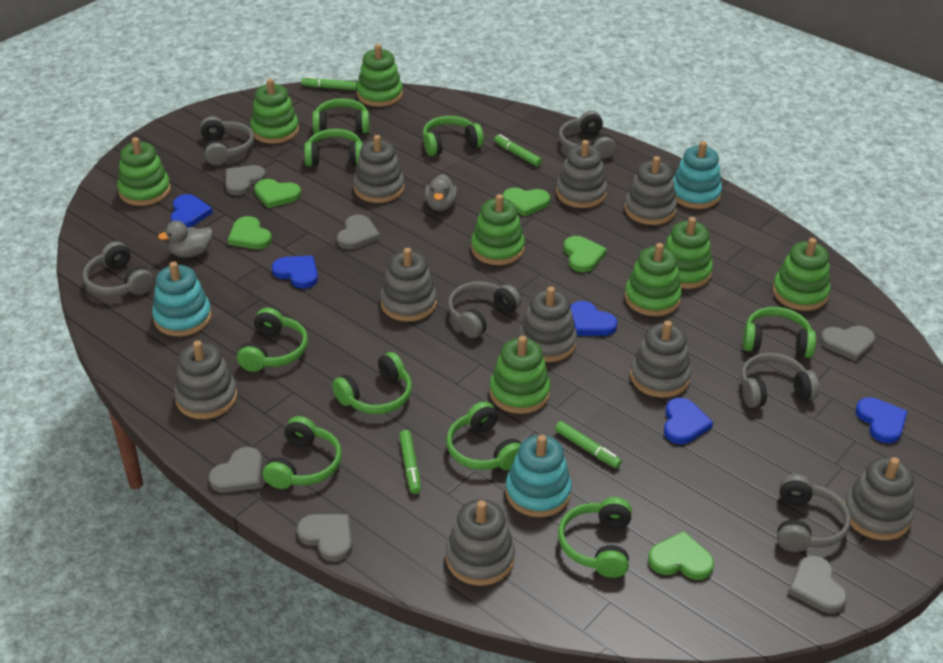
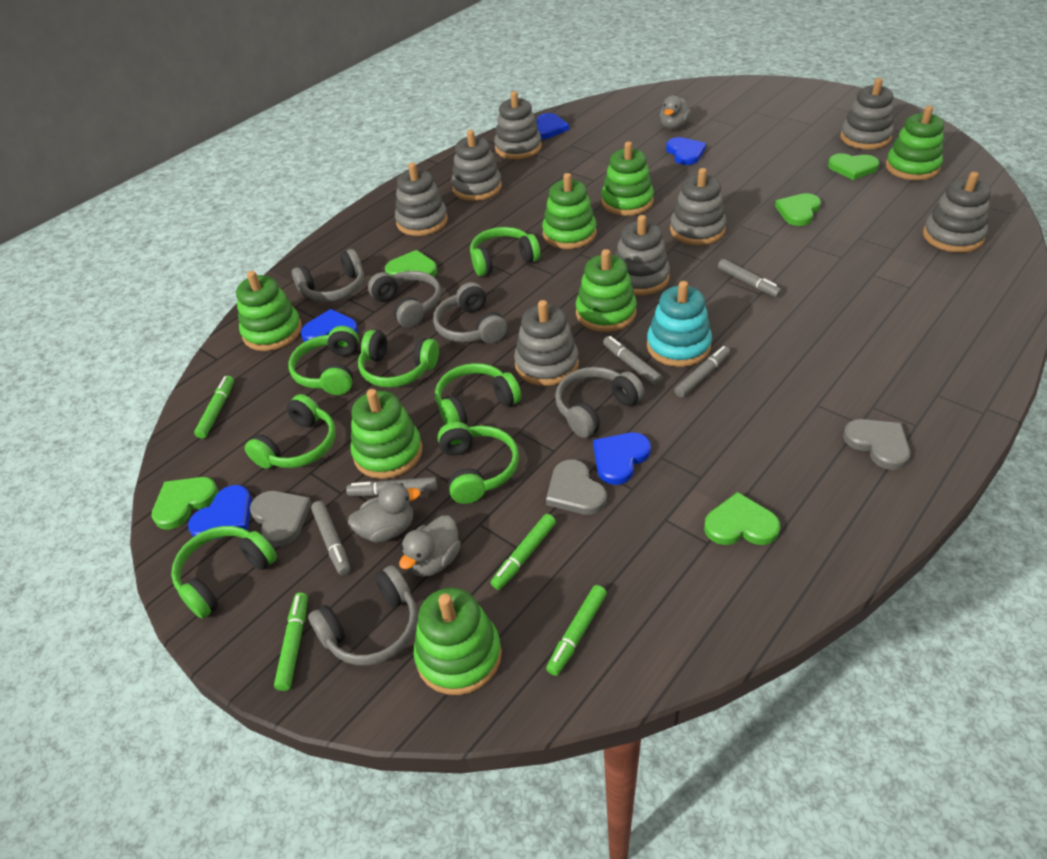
green headphones: [237,308,308,372] [263,416,342,489] [304,129,363,166] [312,98,370,134] [332,352,412,414] [423,116,484,156] [446,401,521,470] [558,497,632,578] [743,307,816,358] = 9 -> [171,526,277,619] [245,394,336,469] [288,326,359,395] [358,330,439,388] [435,363,521,424] [437,422,519,504] [470,227,540,276] = 7
green stacking toy: [117,137,171,206] [250,79,299,144] [357,44,403,107] [471,194,525,265] [489,336,551,414] [625,243,682,316] [664,217,713,289] [772,238,831,311] = 8 -> [236,271,302,351] [351,389,422,479] [413,588,502,695] [542,173,597,249] [576,249,637,332] [601,142,654,216] [886,106,944,180] = 7
grey duck: [158,221,213,258] [425,174,457,211] = 2 -> [348,483,421,543] [399,515,461,577] [660,95,691,130] = 3
grey headphones: [83,242,154,296] [200,116,254,165] [448,281,521,338] [558,111,616,159] [741,353,819,408] [777,474,851,552] = 6 -> [292,249,364,302] [308,565,418,665] [368,271,441,328] [433,282,507,343] [555,367,645,438] = 5
grey heart: [208,447,263,493] [225,165,266,195] [297,514,352,562] [337,215,380,250] [788,556,848,613] [820,326,875,361] = 6 -> [250,491,312,546] [546,460,607,515] [843,419,910,470] = 3
grey marker: none = 0 -> [311,501,350,575] [346,477,437,496] [603,336,663,385] [674,346,730,398] [718,259,782,297] = 5
grey stacking toy: [174,340,237,419] [353,135,404,203] [380,248,437,322] [446,499,515,586] [519,286,577,362] [556,140,607,208] [625,156,677,225] [630,320,691,398] [844,457,914,540] = 9 -> [395,163,448,236] [451,130,502,201] [494,91,542,159] [514,300,579,386] [615,215,670,295] [670,168,727,245] [840,78,894,149] [923,172,991,252] = 8
turquoise stacking toy: [152,261,212,336] [505,435,572,517] [673,141,722,209] = 3 -> [647,281,712,367] = 1

